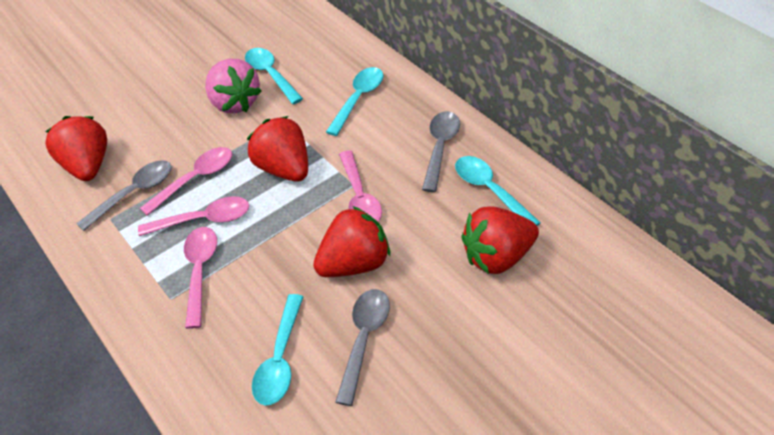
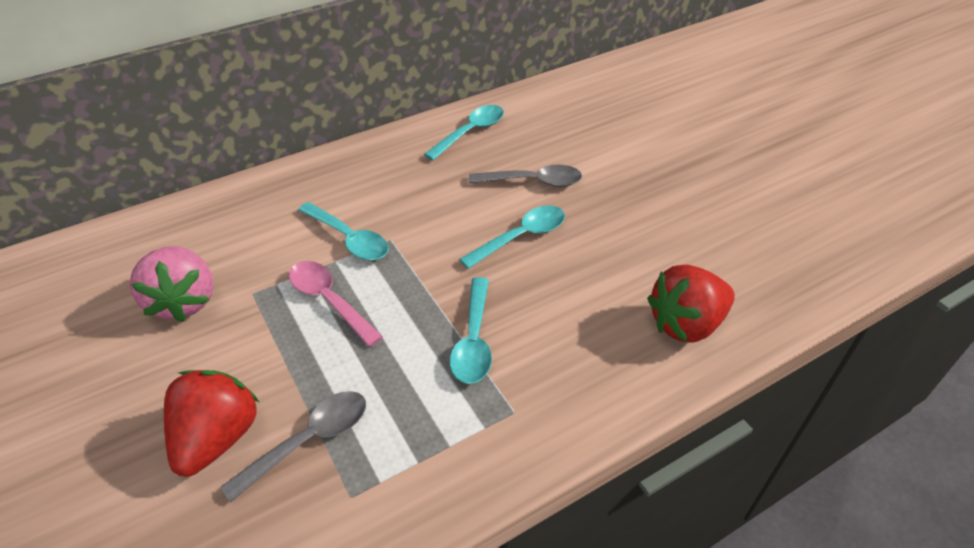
grey spoon: [76,160,172,231] [335,289,390,406] [422,111,460,192] = 3 -> [220,391,366,502] [469,164,582,187] = 2
pink spoon: [138,196,249,236] [140,147,232,216] [184,227,217,329] [339,150,382,222] = 4 -> [289,261,383,347] = 1
red strawberry: [45,116,107,181] [247,116,308,181] [313,206,390,277] [461,206,539,274] = 4 -> [164,370,259,477] [647,264,735,342] = 2

